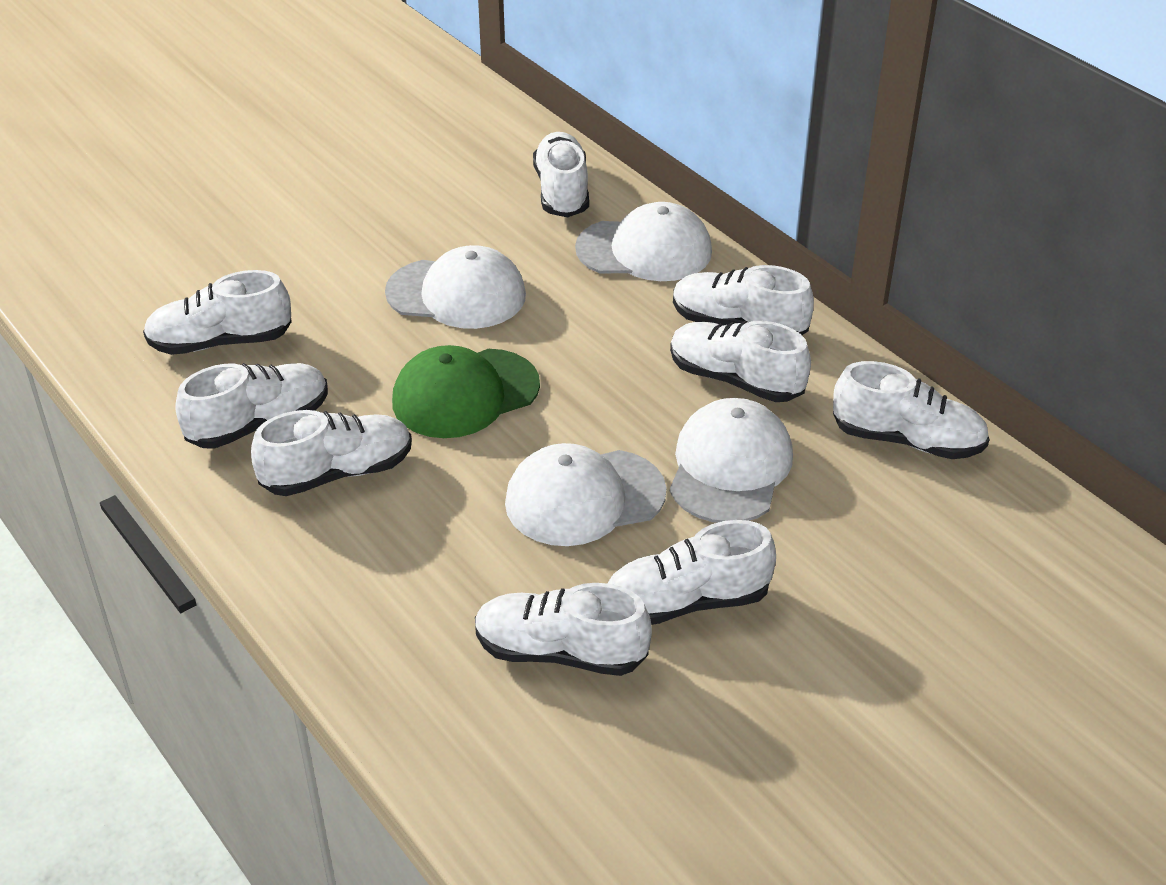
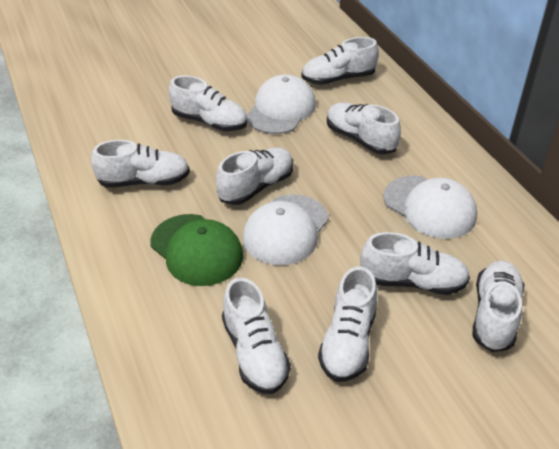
white cap: [385,245,526,329] [505,443,667,546] [575,202,712,281] [670,398,793,523] = 4 -> [243,194,329,265] [246,74,316,134] [384,176,477,239] = 3

